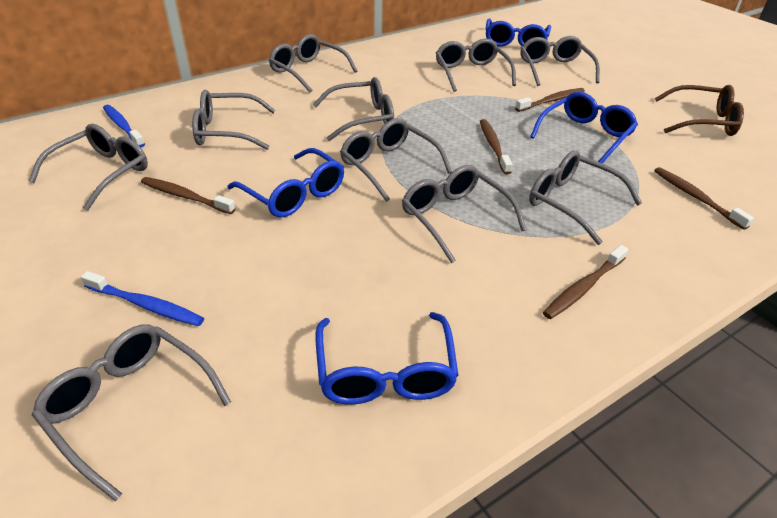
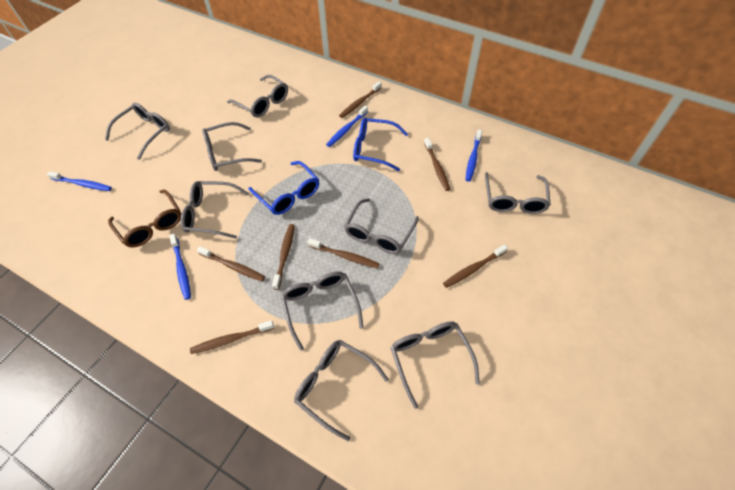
blue glasses: [227,148,344,218] [316,312,459,405] [485,18,551,47] [530,92,638,163] = 4 -> [249,161,319,215] [353,118,408,171] = 2
blue toothbrush: [81,271,204,326] [103,105,145,147] = 2 -> [47,171,112,191] [169,234,191,300] [326,105,368,147] [465,130,482,182] = 4
brown toothbrush: [141,177,236,214] [480,119,513,174] [515,88,585,112] [543,245,628,319] [654,167,754,230] = 5 -> [190,320,274,354] [197,246,265,281] [272,224,295,290] [307,238,379,269] [339,81,382,118] [424,138,450,191] [443,244,508,288] = 7
grey glasses: [29,124,148,211] [32,324,231,501] [192,90,275,150] [269,34,358,92] [313,77,394,141] [340,118,452,202] [402,165,527,263] [436,39,516,92] [521,36,600,86] [529,150,642,245] = 10 -> [105,103,170,160] [181,181,249,239] [202,122,262,171] [227,75,288,118] [281,271,364,351] [294,340,389,441] [344,198,419,254] [390,321,480,409] [485,172,551,214] = 9

